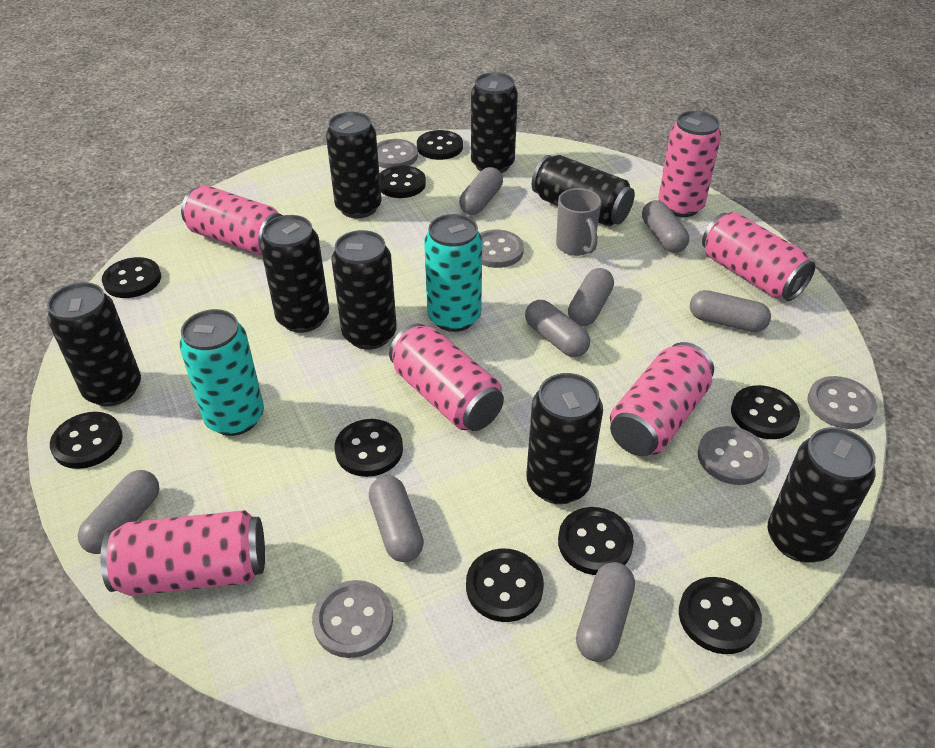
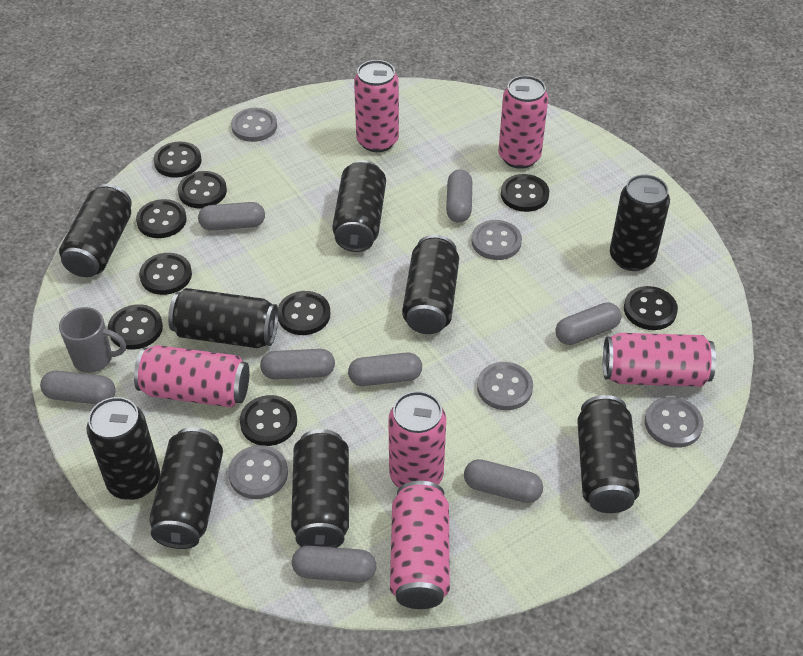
black can: [47,282,141,406] [260,215,329,333] [326,112,382,218] [331,230,397,350] [471,72,518,173] [526,373,603,504] [532,155,635,227] [767,427,876,563] = 8 -> [59,184,132,277] [86,397,160,500] [149,427,223,549] [168,288,278,348] [291,429,349,548] [332,160,386,252] [402,235,459,334] [577,395,640,513] [610,174,670,271] = 9
turquoise can: [179,309,264,436] [424,214,482,332] = 2 -> none = 0

